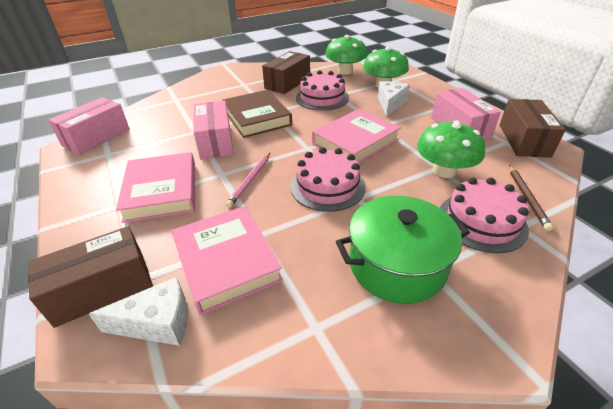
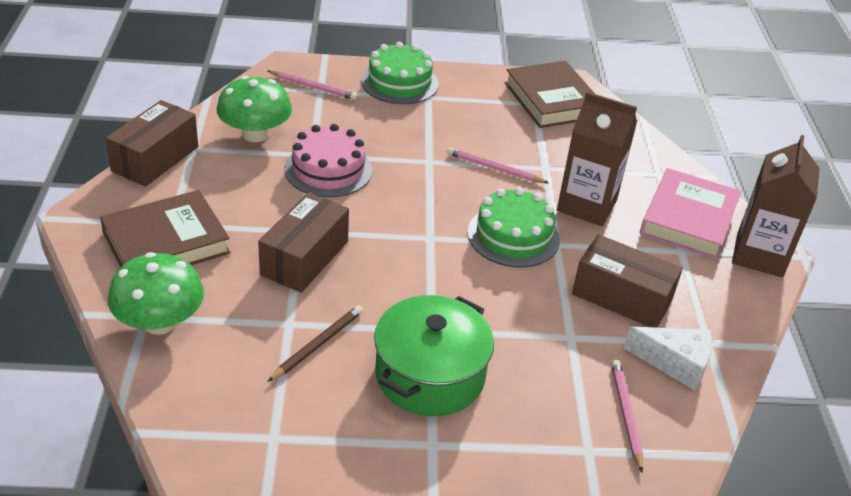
brown book: [222,90,292,138] = 1 -> [100,190,231,268] [505,61,595,128] = 2
brown carton: none = 0 -> [557,92,637,226] [732,135,820,277] = 2
green cake: none = 0 -> [361,42,439,104] [468,187,560,268] = 2
green mushroom: [325,35,367,75] [363,47,409,88] [417,120,485,178] = 3 -> [108,252,204,335] [217,76,292,142] = 2
pink book: [116,152,195,223] [172,206,283,315] [312,109,401,164] = 3 -> [640,168,741,259] = 1
pink box: [48,97,130,155] [194,100,234,159] [432,88,501,140] = 3 -> none = 0
pink cake: [291,147,366,212] [296,70,349,111] [440,177,529,253] = 3 -> [284,124,372,197] = 1
pink pencil: [226,153,270,208] = 1 -> [268,70,357,100] [447,147,549,183] [611,360,643,472] = 3
white cheese: [89,277,188,346] [378,81,410,117] = 2 -> [624,327,713,391] = 1

